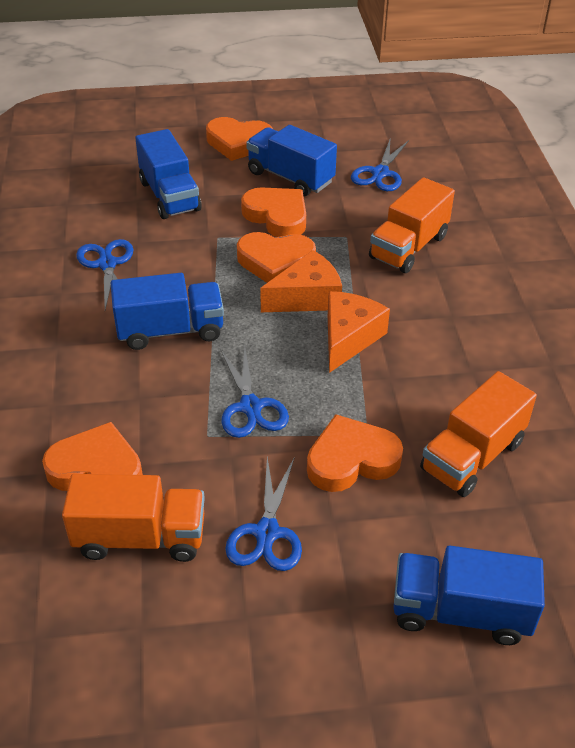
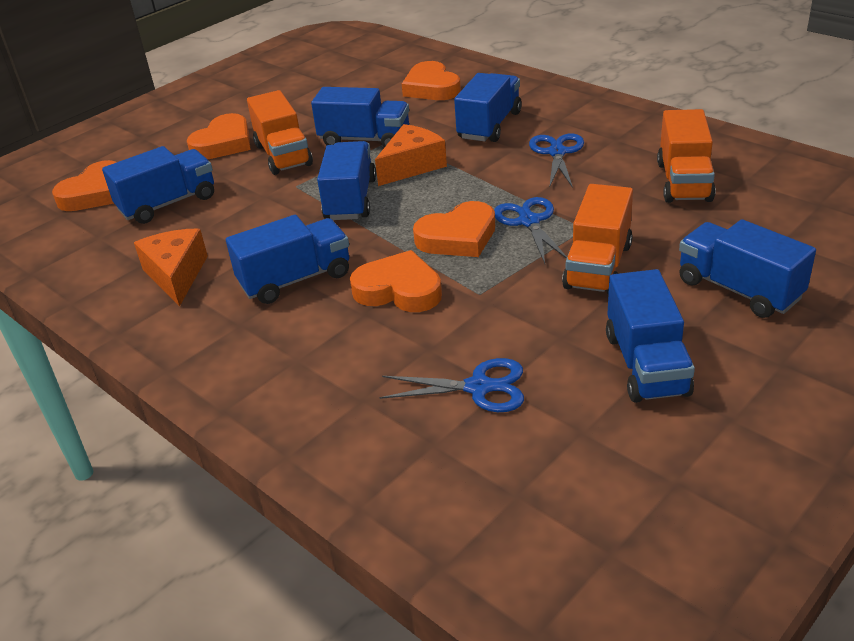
blue scissors: [76,239,134,310] [221,346,289,438] [225,457,302,571] [351,137,409,191] = 4 -> [379,358,524,412] [494,197,567,264] [529,133,584,188] = 3
blue truck: [111,273,224,350] [135,129,201,219] [246,125,337,196] [393,545,545,645] = 4 -> [102,146,214,224] [226,215,349,304] [311,87,409,147] [317,141,376,220] [454,73,522,142] [606,269,695,403] [679,219,816,318] = 7

